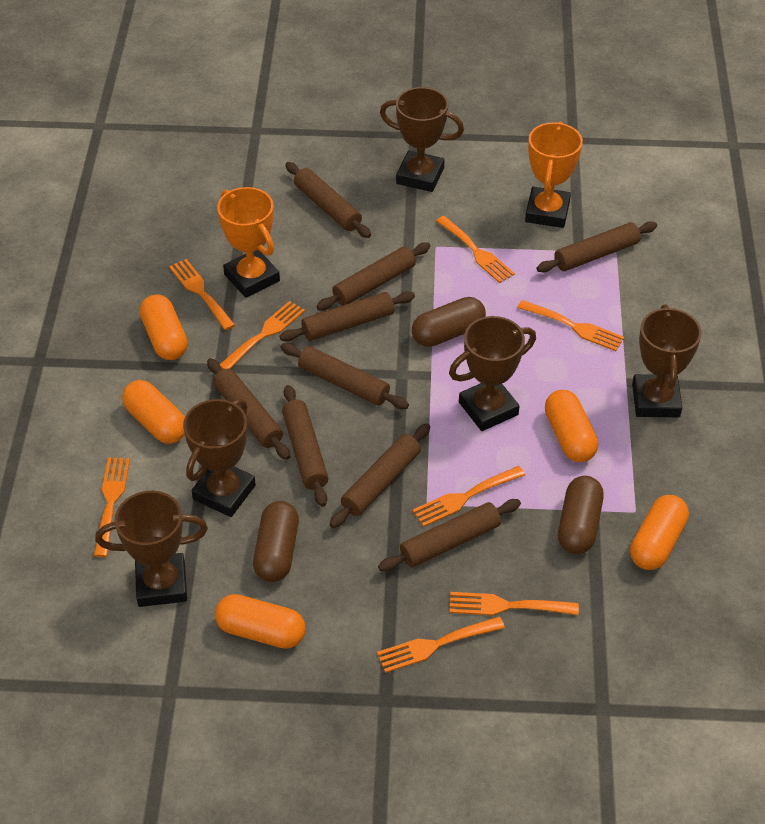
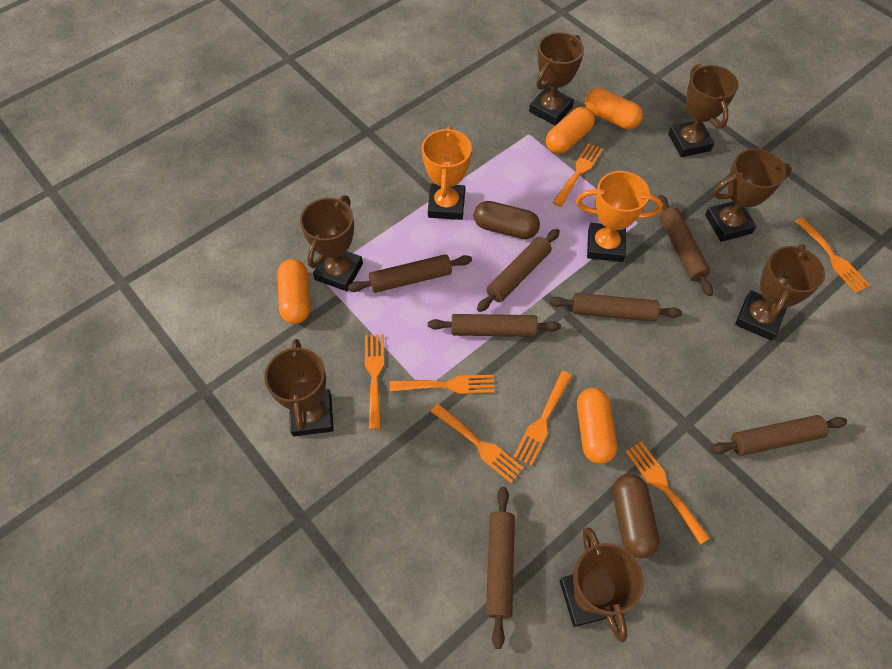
brown capsule: [253,501,299,582] [412,297,486,347] [558,476,604,554] = 3 -> [474,201,540,239] [613,474,660,558] = 2
brown rolling pin: [207,358,291,460] [280,292,415,342] [280,343,409,409] [282,385,328,507] [285,162,371,238] [316,243,430,310] [330,423,430,528] [378,499,521,571] [537,221,657,273] = 9 -> [348,254,472,293] [428,314,561,337] [477,229,560,312] [486,487,515,649] [549,293,682,322] [658,195,713,296] [711,415,847,456] = 7
brown trophy: [95,491,208,607] [183,398,256,517] [380,87,464,192] [449,316,536,431] [632,305,702,417] = 5 -> [264,339,334,436] [300,195,363,291] [529,32,584,126] [560,527,644,643] [668,64,739,157] [705,149,792,242] [735,244,825,340] = 7
orange capsule: [122,380,185,444] [140,294,188,360] [215,594,306,649] [545,390,598,462] [630,495,689,570] = 5 -> [277,259,310,324] [546,107,595,154] [577,388,617,464] [585,88,643,130] = 4
orange fork: [94,458,130,557] [169,259,235,331] [220,301,305,370] [377,616,505,673] [412,466,525,527] [436,216,515,283] [450,592,579,616] [517,300,624,351] = 8 -> [365,334,384,429] [389,375,494,394] [431,403,524,483] [513,371,572,466] [553,143,603,207] [625,442,710,544] [795,217,870,293] = 7

